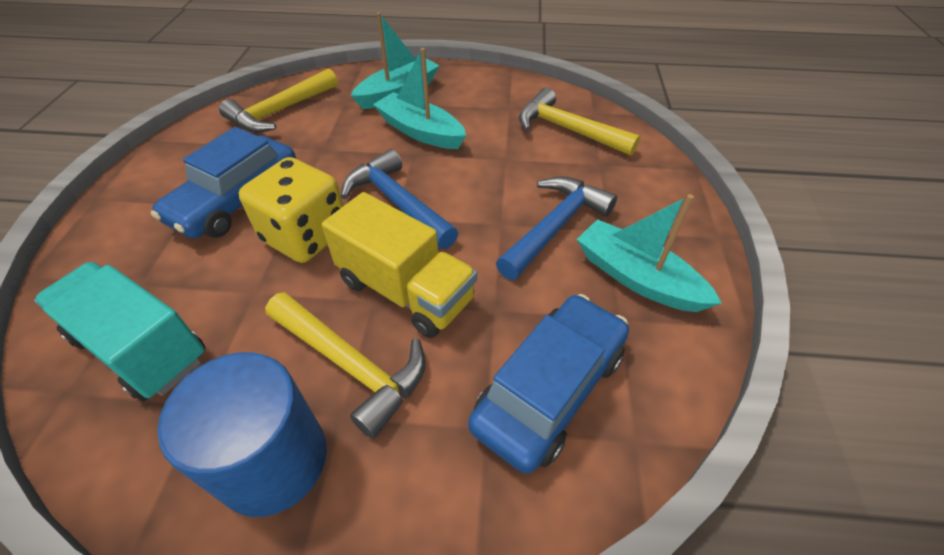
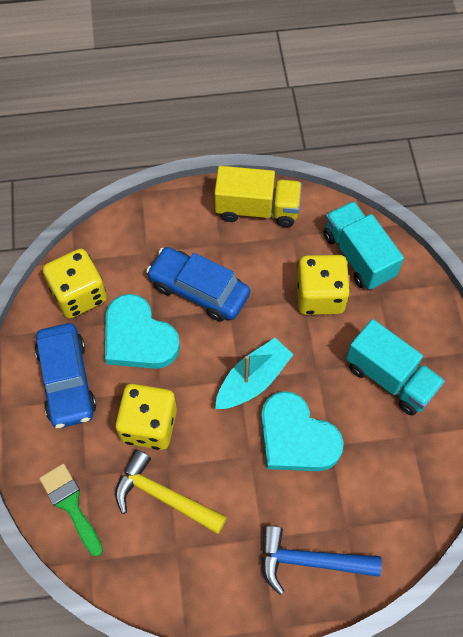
blue cylinder: [158,352,327,517] = 1 -> none = 0
blue hammer: [341,149,458,249] [496,176,617,280] = 2 -> [262,526,382,595] = 1
green brush: none = 0 -> [39,464,103,557] = 1
turquoise boat: [351,12,440,109] [373,48,466,149] [577,194,722,312] = 3 -> [215,338,294,409] = 1
turquoise heart: none = 0 -> [105,294,180,369] [261,391,344,471] = 2
turquoise truck: [34,262,206,402] = 1 -> [323,201,404,290] [346,319,445,416] = 2
yellow dice: [239,157,343,263] = 1 -> [43,249,107,318] [115,384,177,450] [297,255,350,315] = 3
yellow hammer: [219,68,338,133] [265,292,425,439] [519,88,640,156] = 3 -> [115,449,227,534] = 1

